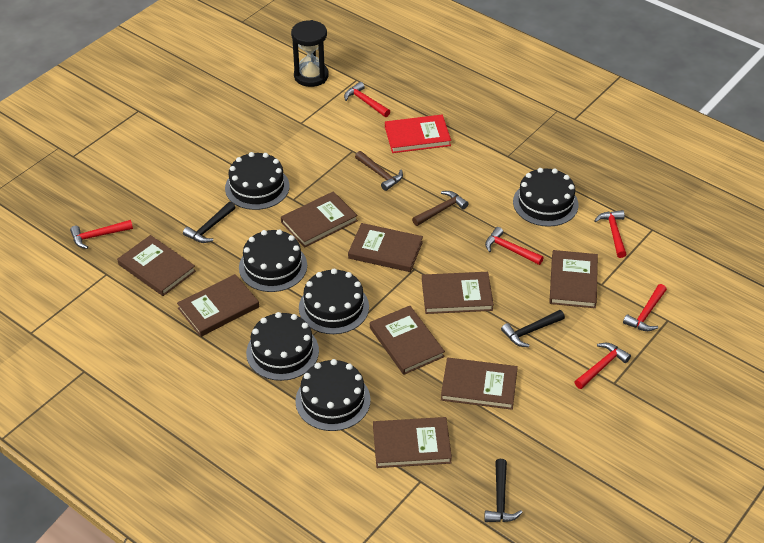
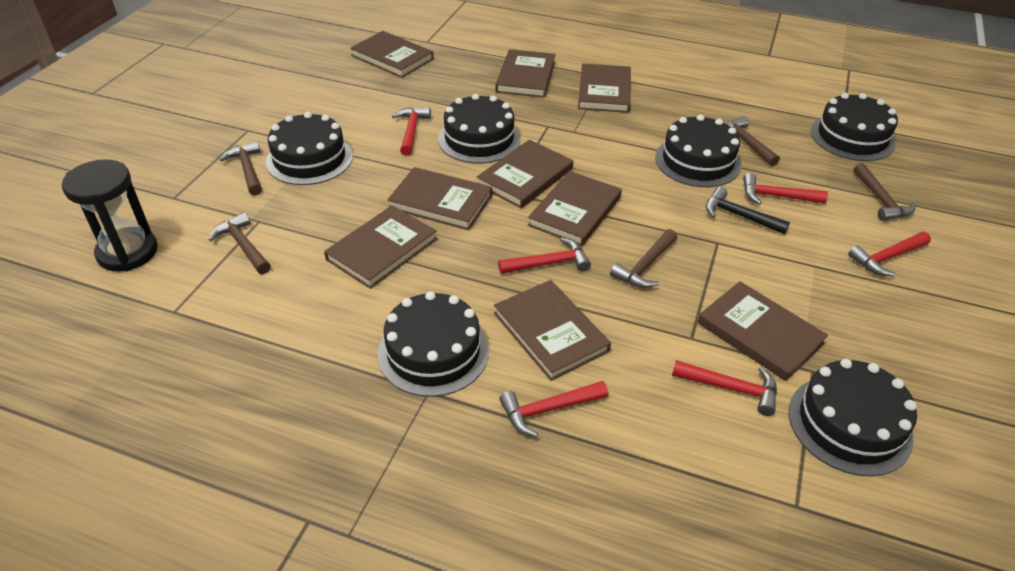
black hammer: [183,202,235,243] [484,459,523,522] [501,310,565,347] = 3 -> [706,187,790,234] = 1
brown hammer: [355,151,403,191] [412,191,469,226] = 2 -> [209,212,271,274] [220,141,262,196] [610,229,677,288] [725,116,780,166] [853,163,916,221] = 5
red book: [385,115,451,153] = 1 -> none = 0

